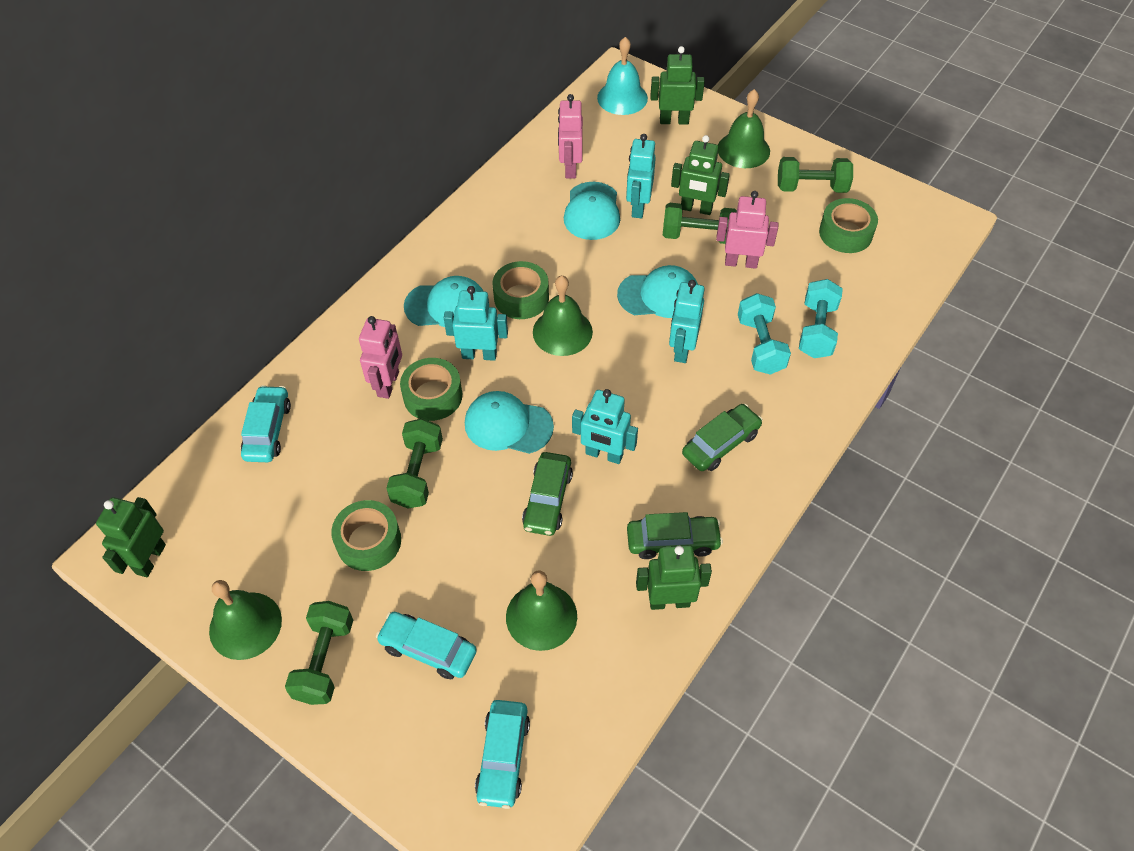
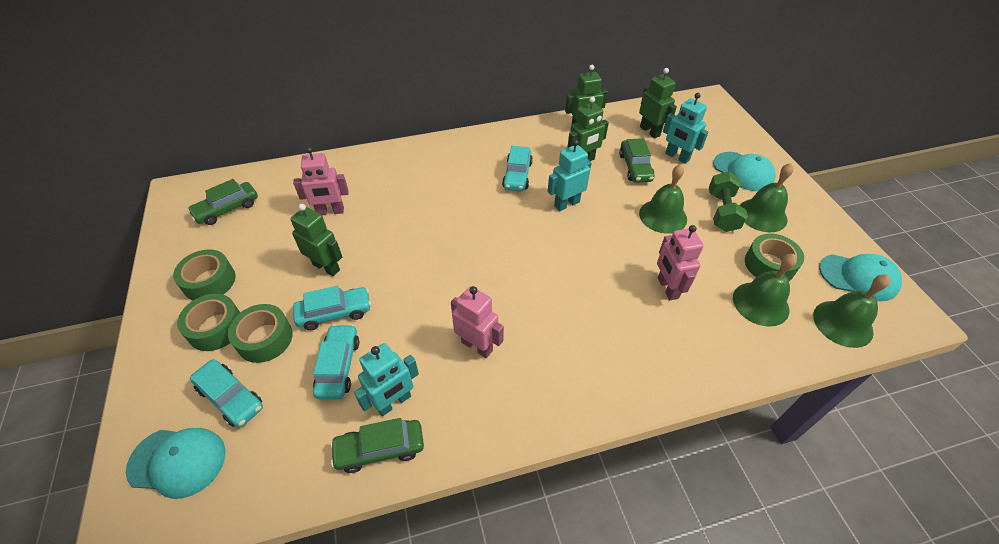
green dumbbell: [285,601,353,705] [386,418,443,508] [663,203,737,244] [778,157,853,193] = 4 -> [709,171,748,232] = 1
turquoise bell: [597,37,648,115] = 1 -> none = 0
turquoise cap: [404,276,483,327] [465,391,554,454] [564,182,620,240] [617,265,698,318] = 4 -> [126,428,225,499] [713,152,776,191] [819,254,902,302] = 3
turquoise car: [241,385,291,462] [376,612,477,679] [475,700,530,809] = 3 -> [190,359,263,428] [293,286,371,330] [313,324,359,399] [502,146,533,191] = 4
turquoise dumbbell: [738,293,791,375] [799,279,843,358] = 2 -> none = 0
turquoise robot: [444,286,508,361] [572,389,638,464] [626,134,656,218] [669,280,705,363] = 4 -> [354,343,419,416] [548,140,592,211] [663,93,709,164] = 3

